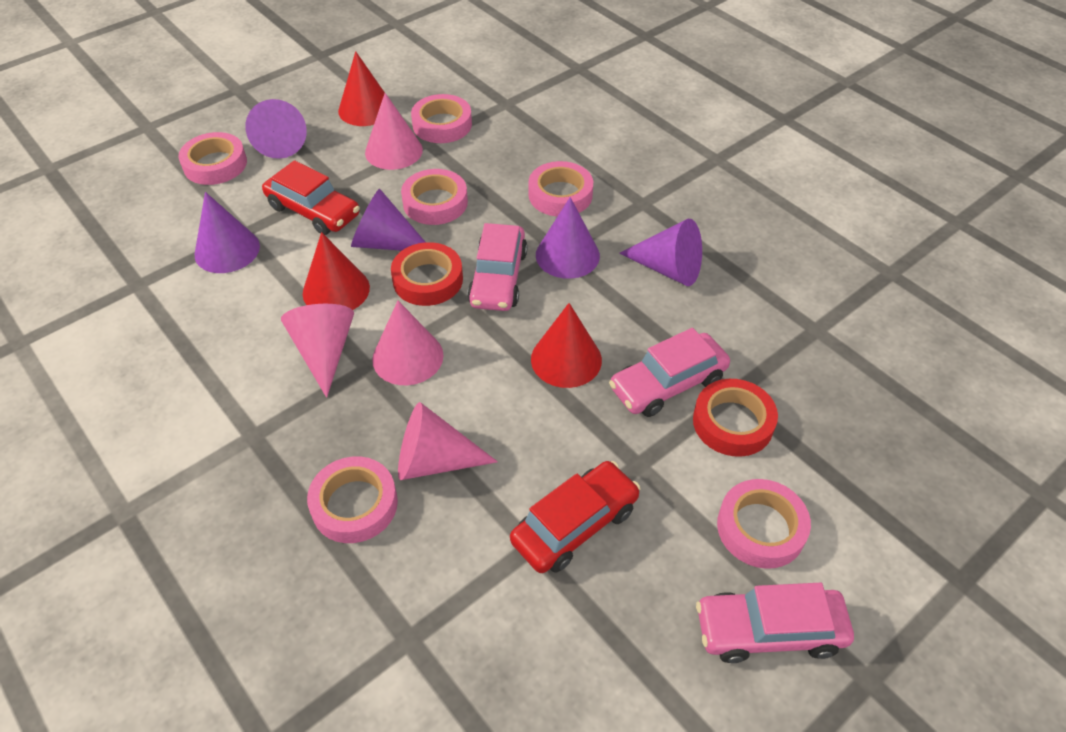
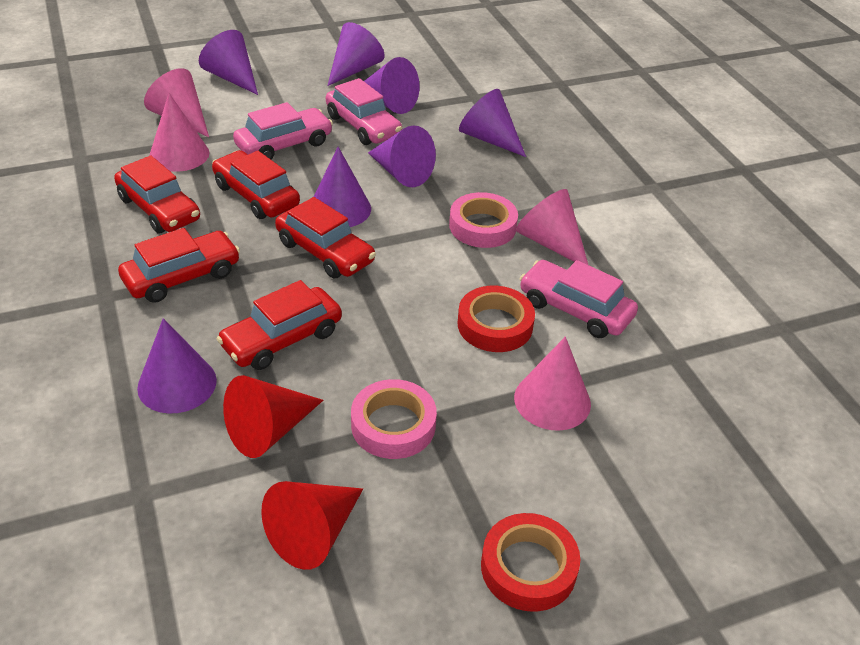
pink tape: [178,132,247,185] [307,457,398,543] [401,169,468,225] [411,94,472,143] [529,161,593,217] [717,479,811,569] = 6 -> [351,379,437,459] [449,192,518,248] = 2
purple cone: [195,192,260,273] [245,99,307,159] [351,189,425,251] [536,197,600,279] [619,219,702,286] = 5 -> [137,318,217,414] [199,30,258,95] [314,147,371,227] [327,22,385,86] [364,57,420,114] [368,125,436,187] [459,89,526,157] = 7
red car: [262,160,360,235] [510,461,640,573] = 2 -> [114,156,200,233] [118,228,240,303] [212,150,300,219] [216,280,342,370] [275,197,376,278] = 5
red cone: [303,232,370,310] [338,51,385,126] [531,303,602,388] = 3 -> [223,375,323,458] [261,481,363,570] = 2

